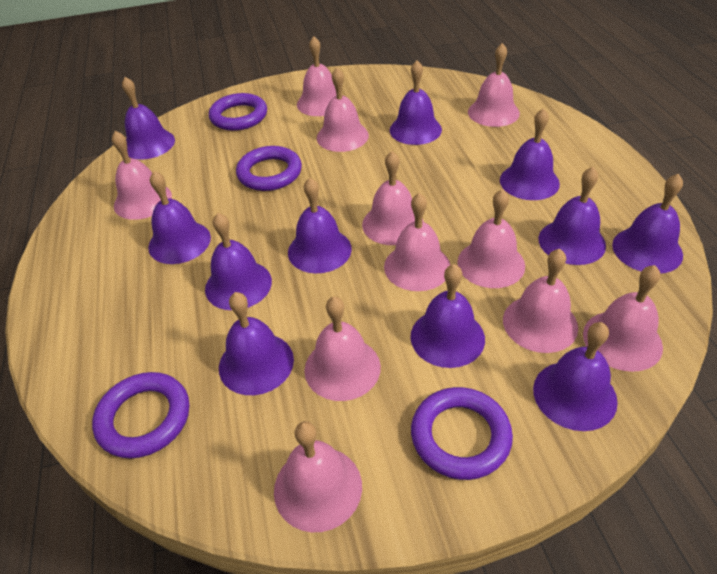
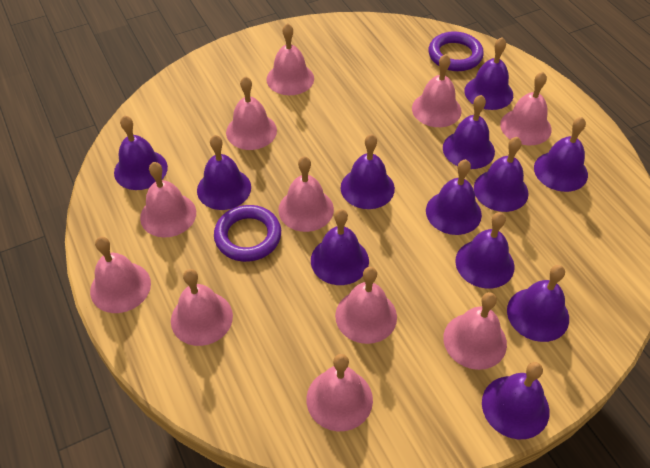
purple bell: [122,77,175,159] [148,171,211,264] [205,213,272,310] [219,292,294,395] [288,178,352,273] [390,60,442,145] [410,264,485,368] [500,108,560,200] [533,322,618,431] [538,167,606,265] [612,174,683,274] = 11 -> [114,115,168,190] [197,135,251,210] [311,209,369,285] [340,134,395,209] [426,159,482,235] [443,95,495,169] [455,212,515,289] [464,37,513,110] [474,137,529,212] [482,362,550,439] [507,265,569,342] [534,117,588,192] = 12
purple ring: [92,372,189,458] [209,93,267,131] [236,146,302,191] [411,387,513,480] = 4 -> [214,205,281,262] [428,31,484,71] = 2

